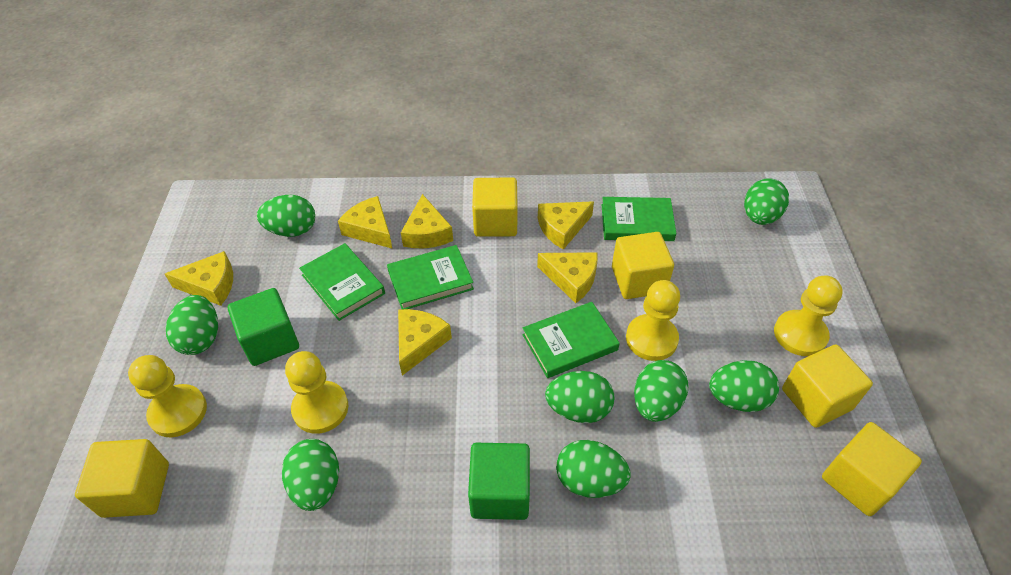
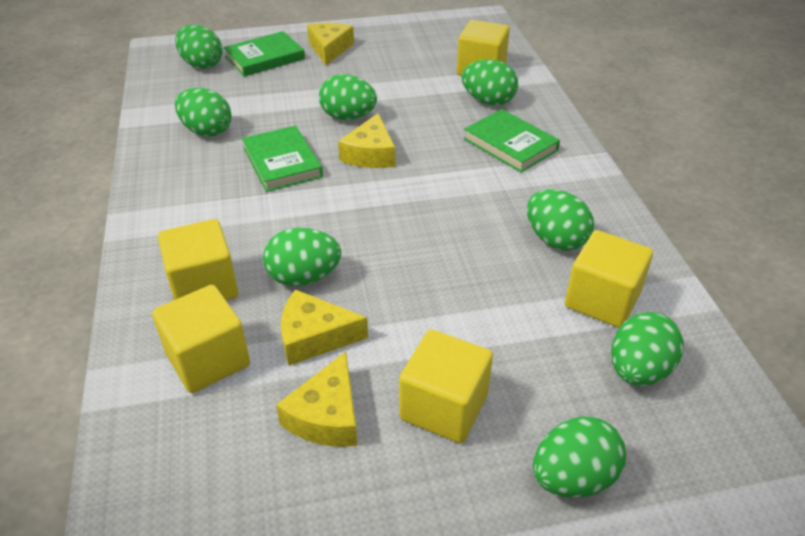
green book: [299,243,385,321] [387,245,474,309] [522,302,620,378] [602,197,676,241] = 4 -> [223,31,305,77] [242,126,323,192] [463,109,560,173] = 3
green cube: [228,288,299,366] [468,443,530,520] = 2 -> none = 0
yellow cheese: [165,251,233,306] [338,196,392,248] [398,309,452,376] [401,194,453,248] [537,252,598,303] [538,201,594,250] = 6 -> [276,352,358,447] [281,290,368,366] [307,23,354,65] [338,113,395,168] = 4
yellow pawn: [128,355,207,437] [285,351,348,434] [626,280,680,361] [774,275,843,356] = 4 -> none = 0

